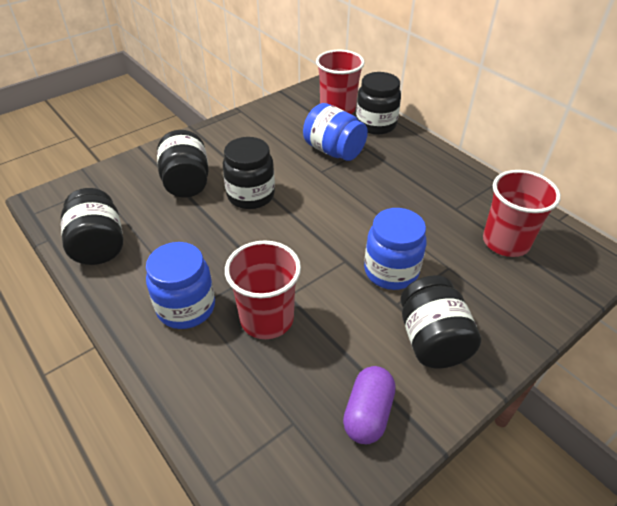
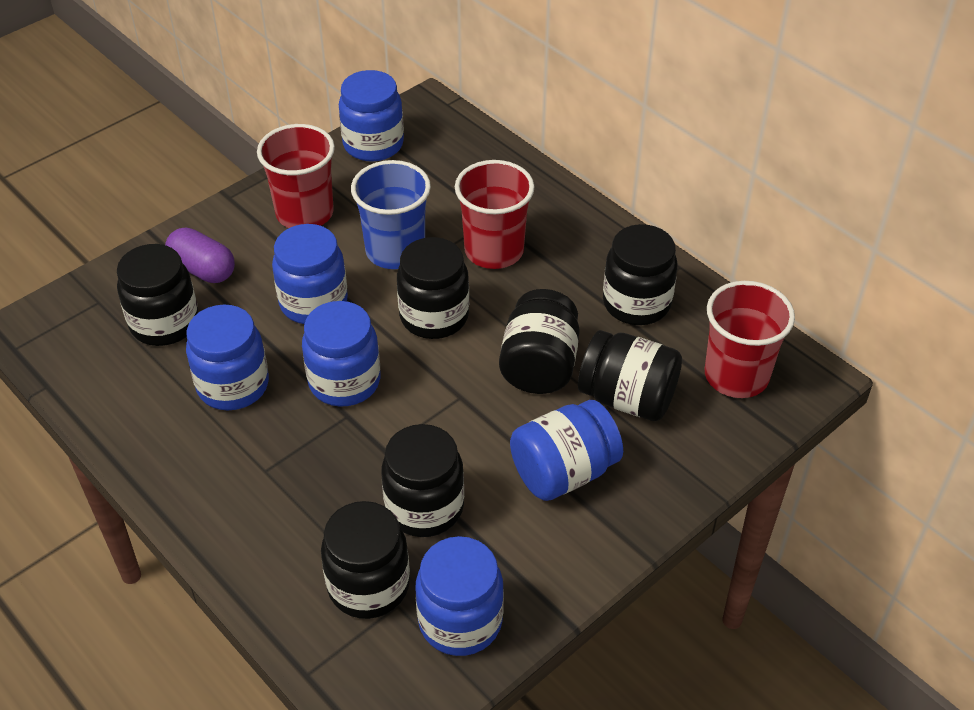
black jar: [61,188,123,265] [157,130,209,198] [223,137,275,209] [356,72,401,135] [400,275,481,369] = 5 -> [117,244,199,346] [321,501,410,619] [381,424,464,537] [397,237,469,339] [499,289,580,394] [578,330,682,421] [603,224,677,325] = 7
blue cup: none = 0 -> [351,160,431,269] = 1
blue jar: [146,242,215,329] [303,103,368,161] [364,208,427,290] = 3 -> [186,304,269,410] [272,224,348,324] [302,301,380,407] [339,70,404,162] [416,536,504,656] [510,400,623,501] = 6

